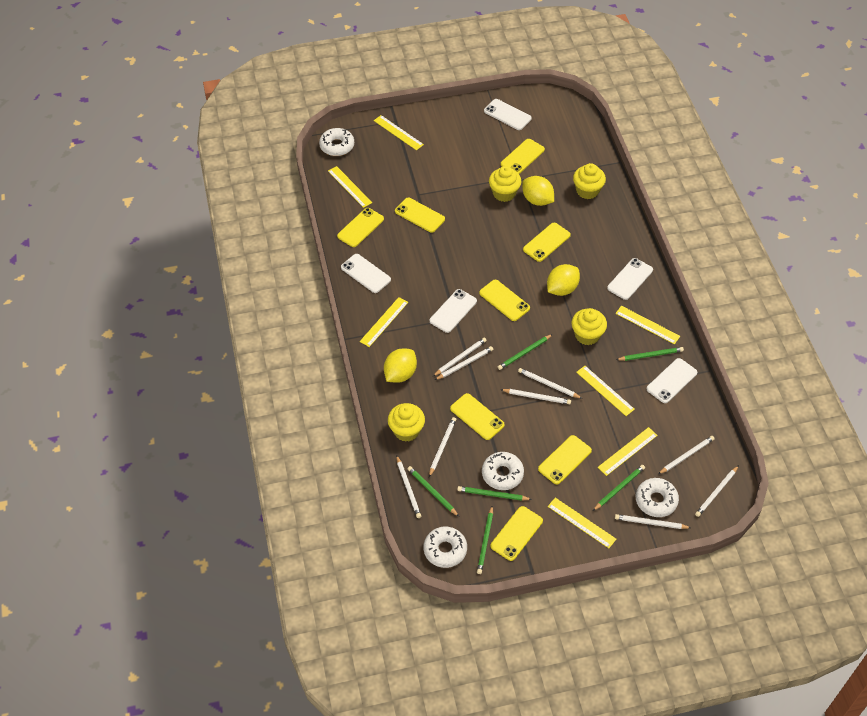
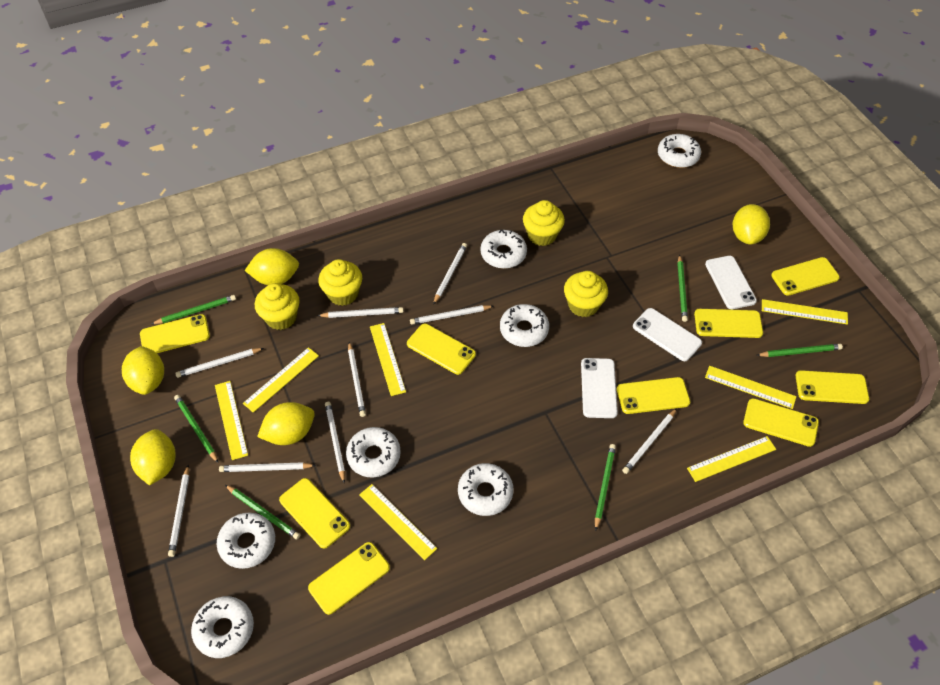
white donut: [319,128,354,156] [424,527,467,568] [482,452,524,490] [636,478,679,517] = 4 -> [191,596,254,658] [217,513,275,569] [346,427,401,477] [458,463,513,516] [480,230,527,269] [500,304,549,347] [658,134,701,168] = 7
white phone: [341,254,391,293] [430,289,477,333] [484,99,532,130] [607,258,653,300] [647,358,697,403] = 5 -> [581,358,618,418] [633,308,702,361] [705,256,757,309] = 3
yellow lemon: [384,349,417,383] [522,176,554,206] [547,264,580,296] = 3 -> [122,346,164,395] [130,429,176,486] [245,248,299,285] [257,402,315,445] [733,204,770,245] = 5
yellow phone: [337,208,384,247] [395,198,445,233] [450,393,505,440] [479,280,530,321] [490,506,543,561] [501,139,545,174] [523,223,571,262] [538,435,592,484] = 8 -> [140,314,210,353] [279,478,350,548] [308,542,390,615] [407,323,476,375] [617,377,690,414] [694,309,763,338] [743,398,819,447] [771,257,840,296] [796,370,869,404] = 9

